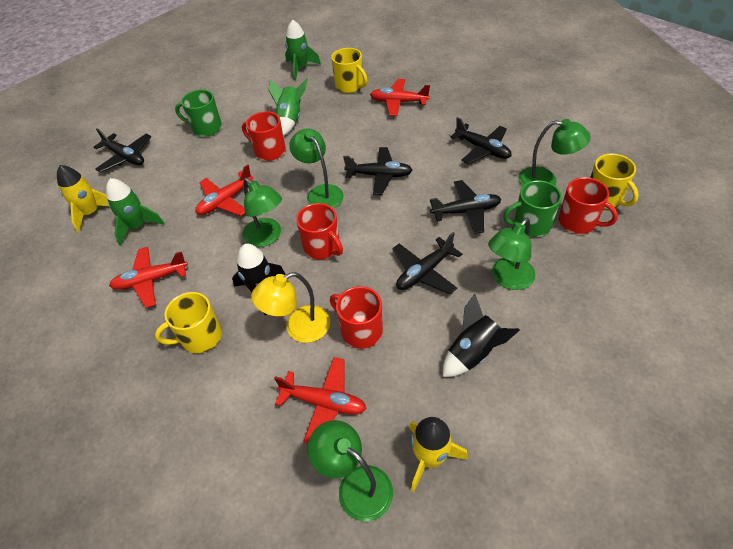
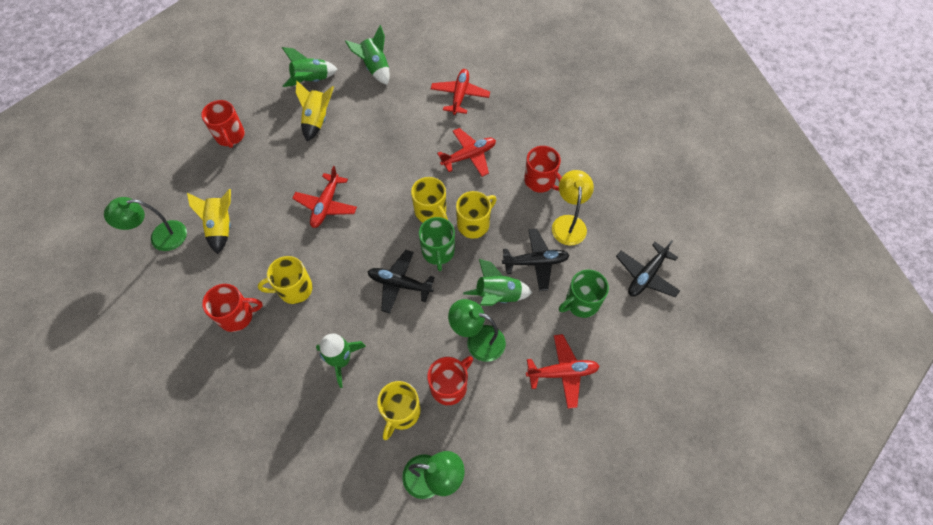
black plane: [94,128,151,173] [343,147,412,195] [392,232,462,294] [430,180,502,234] [450,117,512,164] = 5 -> [368,250,435,314] [502,229,570,291] [616,240,680,297] = 3
black rocket: [232,244,286,315] [443,294,520,377] = 2 -> none = 0
green lamp: [243,178,282,247] [289,128,344,208] [307,420,393,522] [488,218,535,290] [518,119,591,187] = 5 -> [104,197,187,251] [402,451,465,499] [448,299,506,362] = 3
green rocket: [106,178,165,246] [269,78,308,136] [285,20,321,81] = 3 -> [282,47,338,87] [316,334,366,388] [345,25,390,85] [463,259,532,306] = 4
yellow mug: [155,292,222,353] [331,48,368,93] [590,154,639,209] = 3 -> [258,256,313,304] [377,381,421,440] [411,177,448,223] [456,191,496,239] = 4

